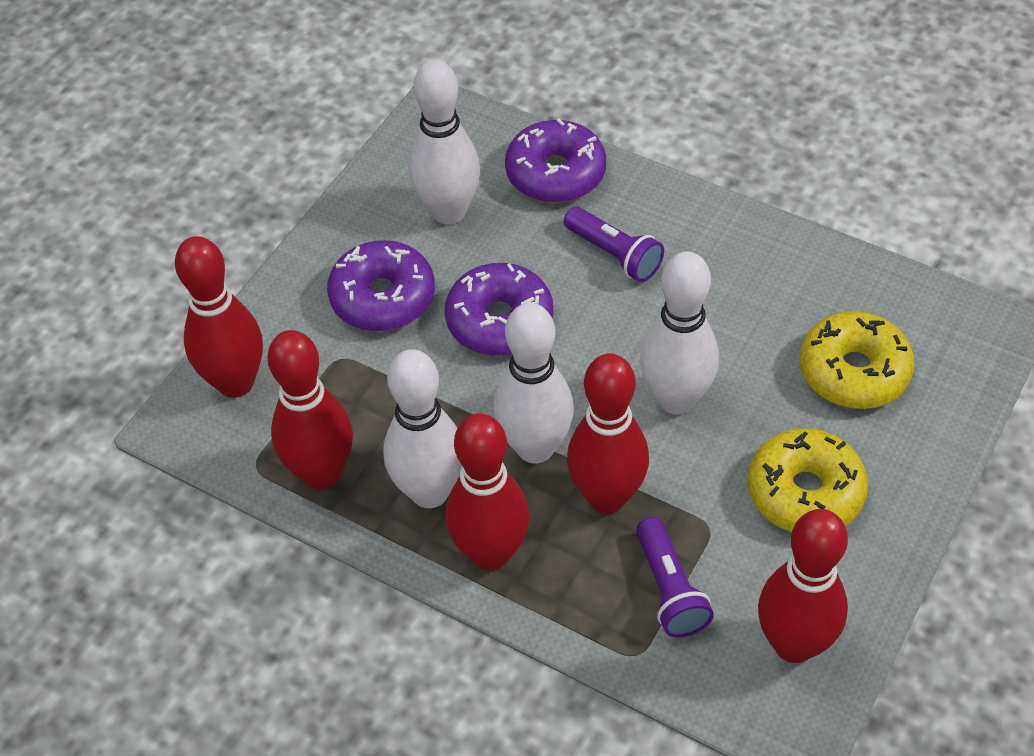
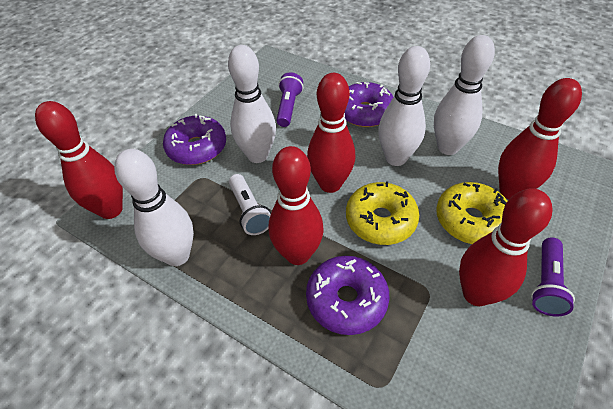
white flashlight: none = 0 -> [229,174,271,235] = 1

